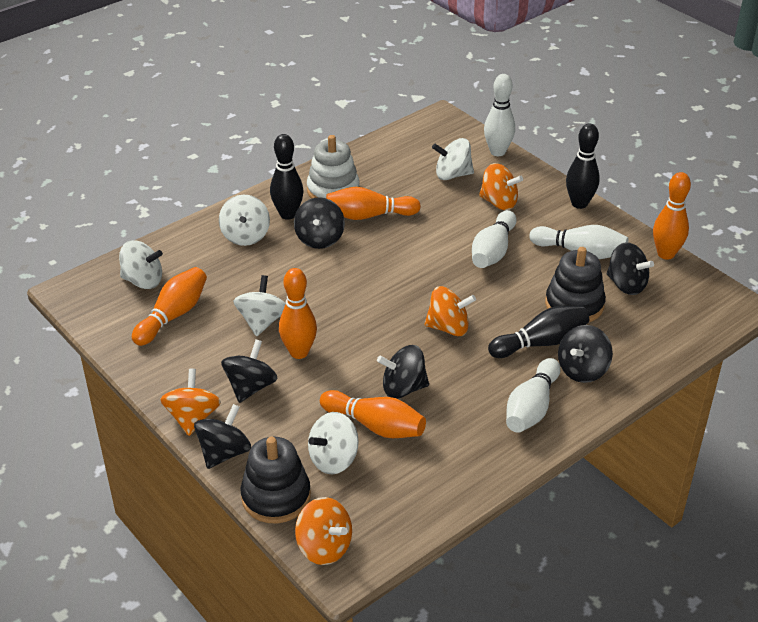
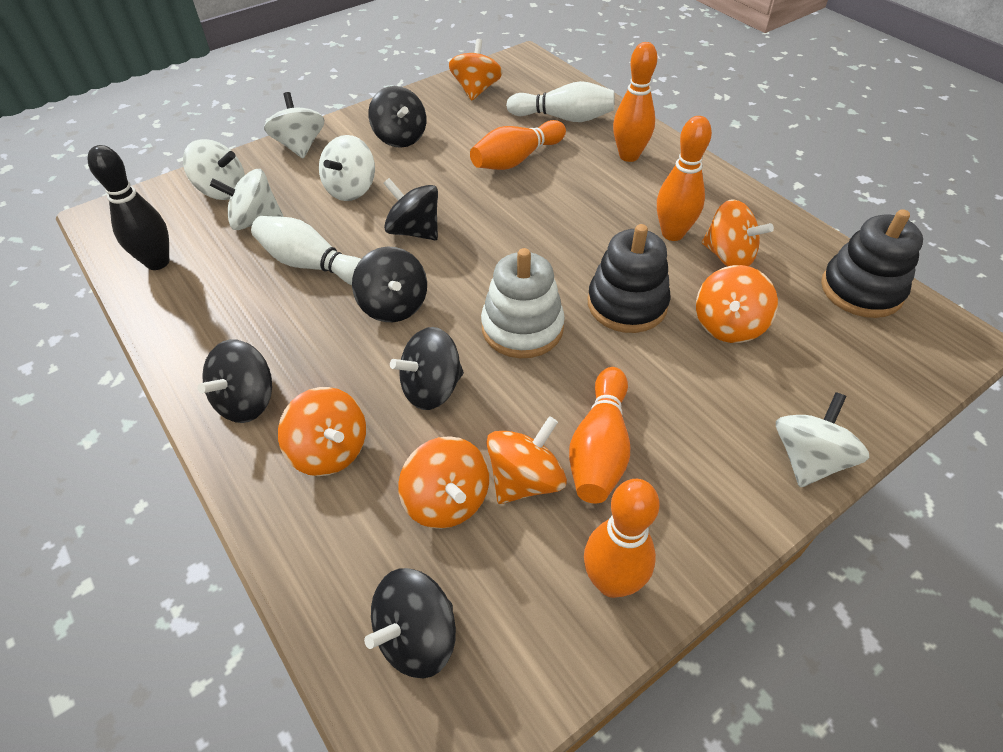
black bowling pin: [270,134,304,220] [488,306,589,358] [566,123,600,209] = 3 -> [88,145,169,270] = 1
orange spinning top: [160,369,221,436] [295,497,352,565] [425,286,476,336] [479,163,523,210] = 4 -> [278,387,366,476] [398,436,489,529] [449,39,502,101] [487,416,567,504] [696,265,778,343] [702,199,774,267] = 6
white bowling pin: [472,210,516,268] [484,74,515,156] [506,358,560,433] [529,225,628,259] = 4 -> [251,216,361,285] [506,81,615,122] = 2

